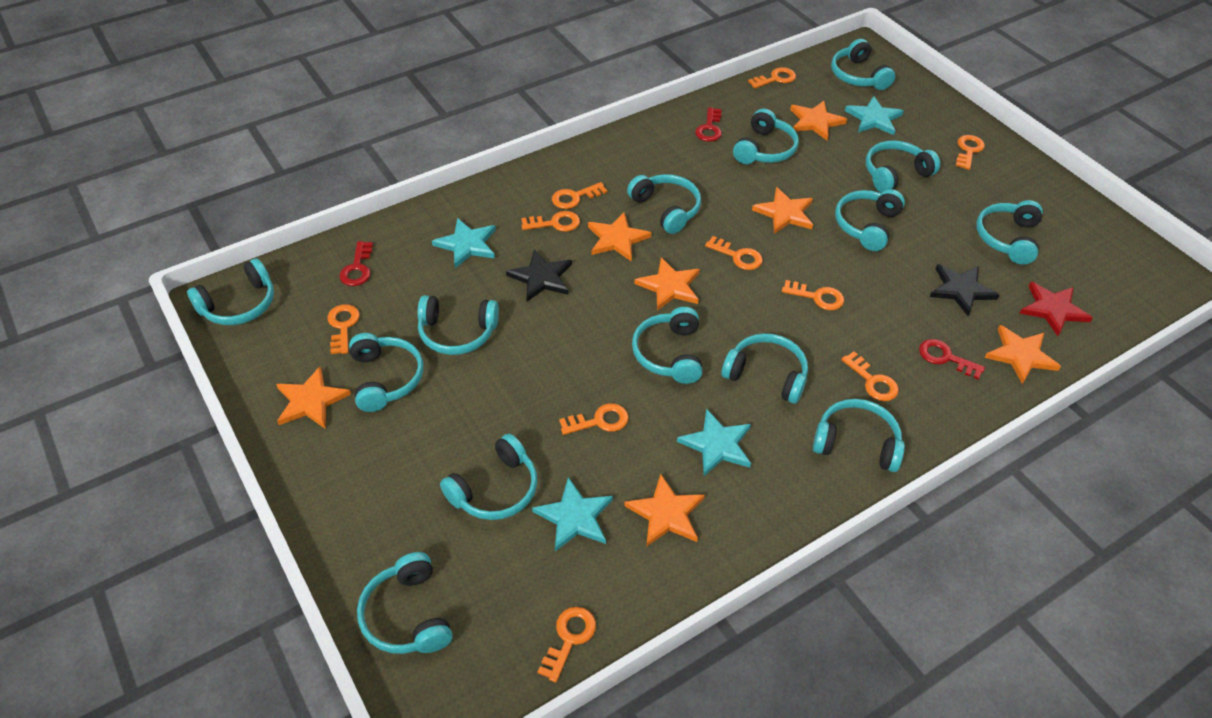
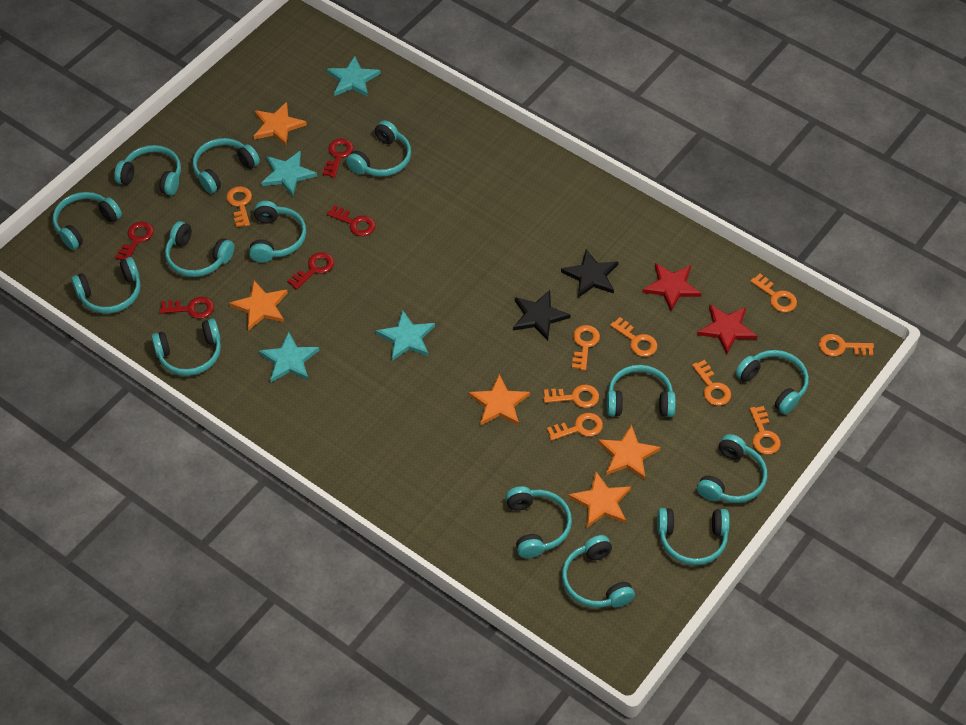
orange key: [327,304,360,354] [522,211,580,232] [537,607,596,683] [552,182,607,209] [559,403,629,435] [705,236,763,270] [748,67,796,89] [782,280,844,310] [841,351,899,401] [956,135,985,170] = 10 -> [226,186,252,227] [543,385,599,408] [547,413,603,441] [572,325,600,371] [610,317,658,357] [692,360,731,406] [750,273,797,312] [750,406,781,455] [819,334,874,356] = 9
orange star: [276,367,351,428] [588,213,651,262] [624,474,705,547] [634,257,700,311] [752,187,813,234] [790,101,847,140] [985,325,1061,384] = 7 -> [229,281,288,331] [254,102,307,146] [469,374,530,426] [568,472,631,528] [598,424,661,480] = 5
red key: [339,241,373,286] [695,107,722,142] [919,339,985,379] = 3 -> [115,222,154,260] [160,297,214,319] [287,252,334,290] [323,138,353,178] [327,205,375,236] = 5
red star: [1019,282,1093,336] = 1 -> [642,263,702,311] [697,305,758,355] = 2

